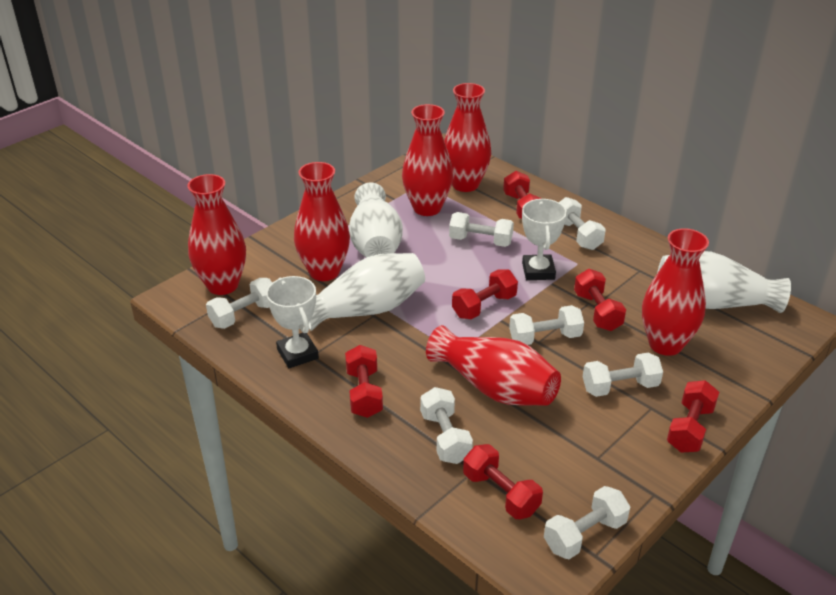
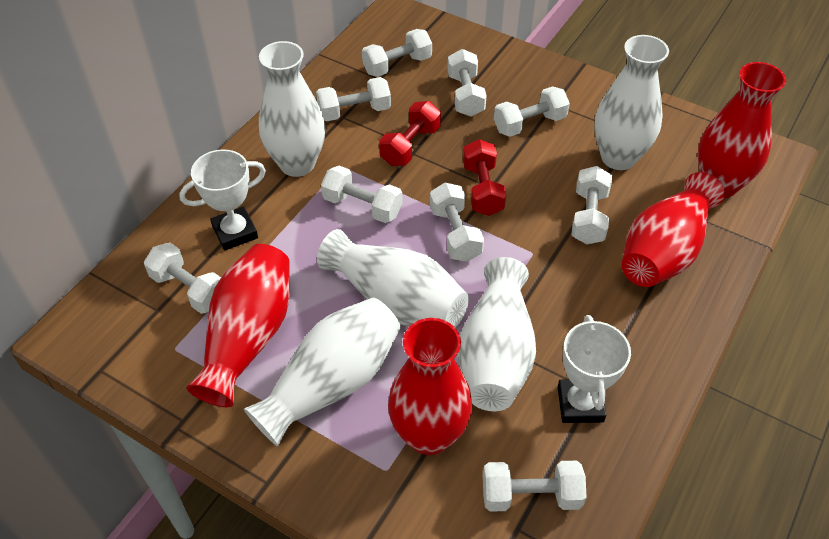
red dumbbell: [345,345,383,418] [452,269,518,319] [463,444,543,519] [503,171,541,219] [574,269,626,331] [667,380,719,453] = 6 -> [379,101,441,166] [463,139,506,216] = 2
red vase: [188,174,246,295] [294,162,350,281] [402,104,453,216] [426,325,561,406] [444,83,491,192] [642,228,709,356] = 6 -> [186,244,290,407] [388,318,472,455] [622,172,725,287] [698,62,786,198] = 4
white dumbbell: [206,278,272,329] [420,387,473,464] [449,212,514,247] [509,305,584,345] [544,486,630,559] [559,197,606,250] [583,352,663,397] = 7 -> [144,243,221,314] [316,77,391,121] [321,166,403,223] [362,29,432,77] [430,183,484,262] [447,49,487,117] [483,461,587,512] [494,86,570,137] [572,166,612,245] = 9
white vase: [309,253,425,331] [349,183,403,258] [657,251,791,313] = 3 -> [244,297,401,446] [259,41,325,177] [317,229,469,328] [458,257,536,411] [594,35,669,170] = 5

